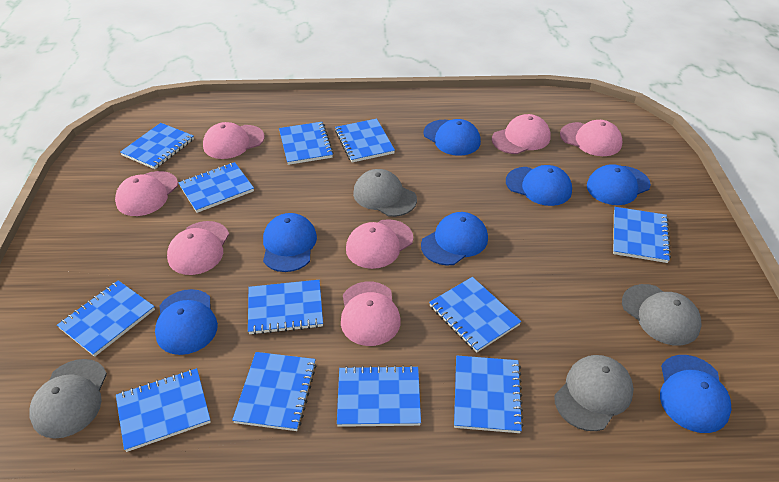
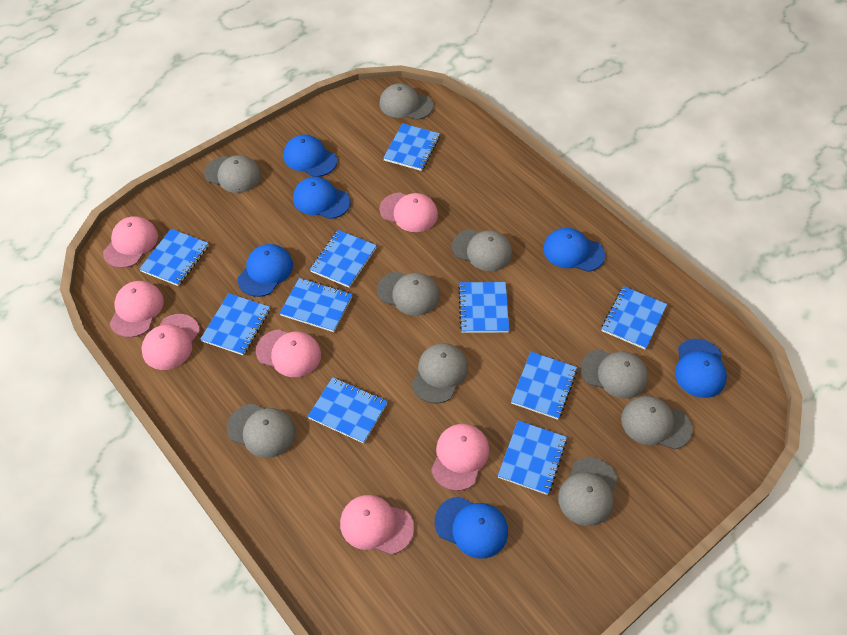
blue cap: [155,289,218,355] [263,213,317,272] [421,212,488,265] [423,119,481,156] [506,165,572,206] [587,164,651,205] [660,355,731,433] = 7 -> [237,244,293,297] [284,135,337,177] [293,177,351,219] [435,497,508,559] [543,228,605,272] [675,339,727,398] = 6
blue notebook: [57,280,155,357] [116,368,211,452] [120,123,194,169] [178,162,254,213] [232,352,317,431] [248,280,323,335] [279,122,334,165] [335,119,395,162] [337,365,421,427] [429,277,521,353] [454,356,524,433] [613,207,671,263] = 12 -> [139,229,209,286] [200,293,270,355] [280,278,352,332] [308,377,388,444] [310,230,377,288] [383,123,440,171] [458,282,509,333] [498,421,567,495] [511,352,577,420] [601,286,667,350] = 10
grey cap: [29,359,107,439] [353,169,417,217] [554,355,634,431] [622,284,702,345] = 4 -> [204,155,261,193] [227,404,296,458] [377,271,439,316] [379,83,433,120] [412,343,468,403] [452,229,512,271] [558,458,618,526] [580,349,648,399] [621,396,693,450] = 9

